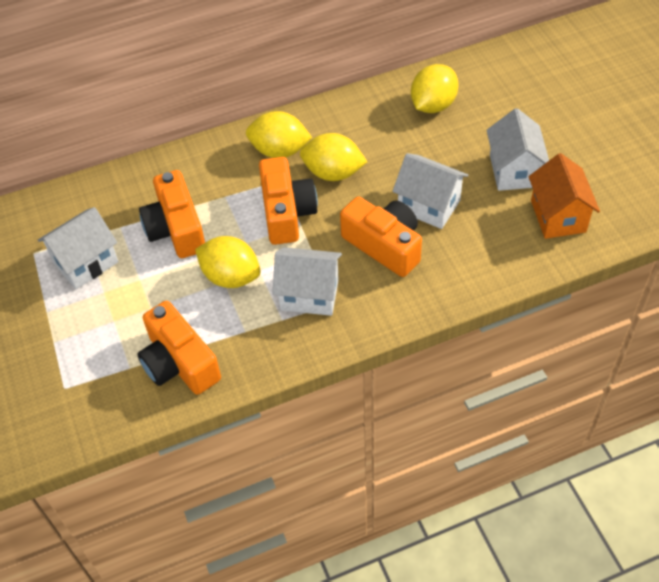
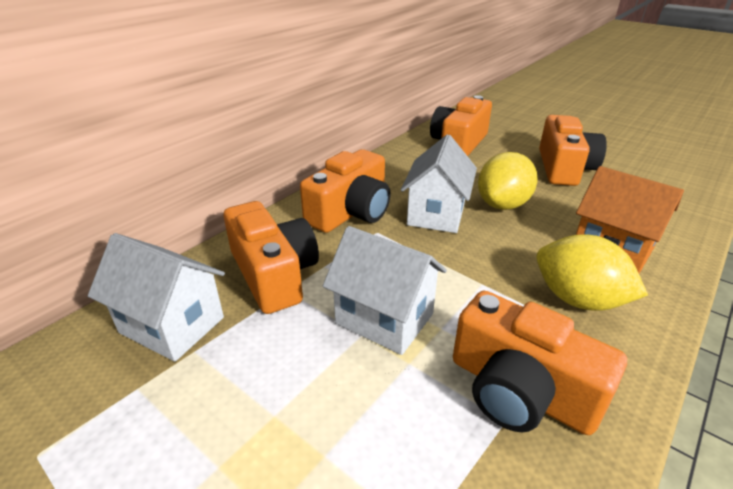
orange camera: [137,301,221,395] [139,170,205,258] [259,157,318,245] [340,196,422,277] = 4 -> [224,201,319,314] [300,149,391,233] [430,95,492,156] [453,290,627,435] [539,115,607,186] = 5
white house: [38,207,119,289] [272,247,342,316] [392,153,469,229] [487,108,549,191] = 4 -> [88,233,225,362] [323,226,447,355] [401,134,477,233] = 3
yellow lemon: [195,236,261,288] [246,111,312,158] [300,133,367,181] [411,64,459,113] = 4 -> [478,152,538,210] [536,234,648,311] = 2

